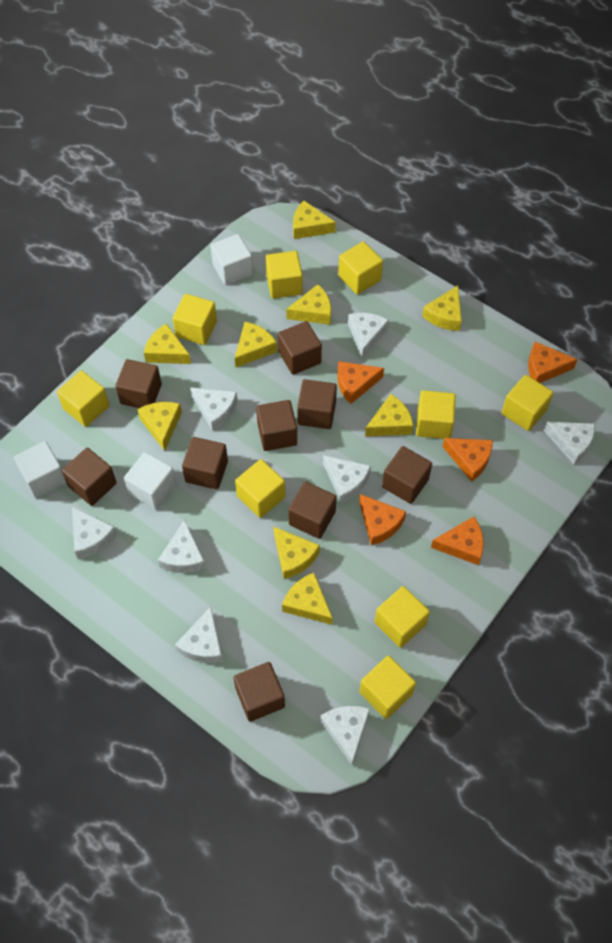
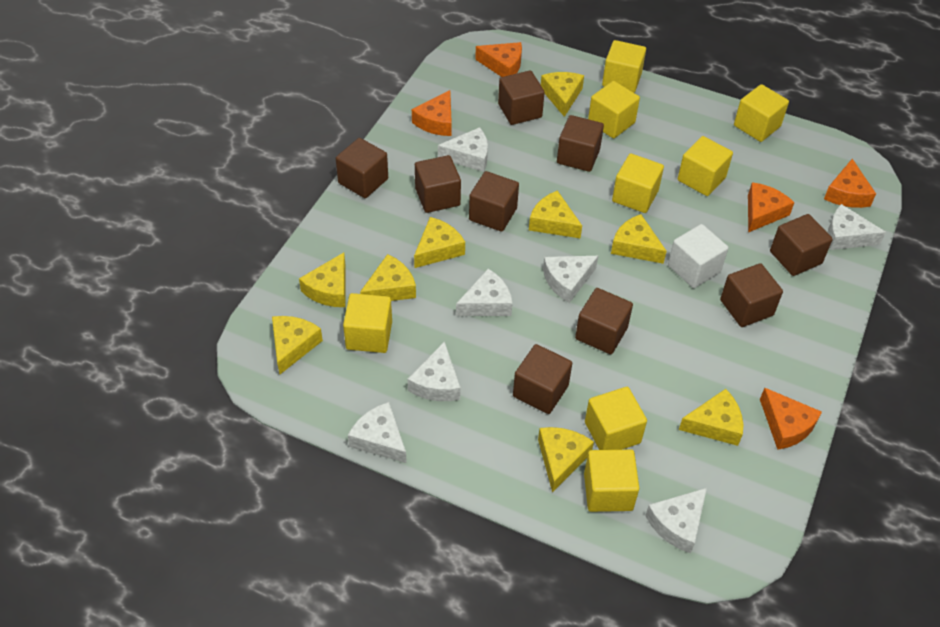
white cheese: [72,507,117,559] [158,519,206,573] [175,607,223,663] [190,387,237,431] [320,706,370,765] [323,455,371,503] [348,313,389,359] [543,422,595,465] = 8 -> [348,402,407,463] [407,341,460,401] [438,127,488,172] [456,269,513,316] [543,256,598,303] [645,488,707,553] [827,204,886,250] = 7
white cube: [14,441,66,498] [124,452,176,510] [210,234,253,285] = 3 -> [668,224,728,288] = 1
yellow cube: [57,370,110,427] [173,294,217,345] [235,459,286,518] [266,251,302,299] [338,241,383,295] [359,656,416,719] [375,586,430,648] [416,390,456,439] [501,375,553,431] = 9 -> [343,293,392,353] [584,450,639,512] [585,387,647,450] [588,81,640,138] [602,40,646,93] [612,153,664,213] [678,136,733,196] [734,84,789,142] = 8

